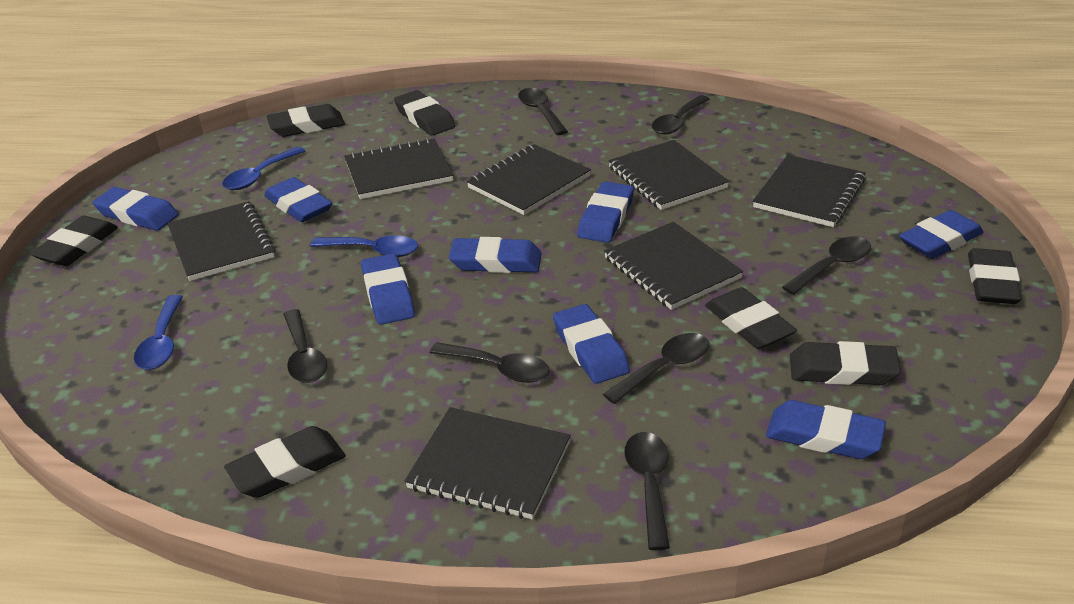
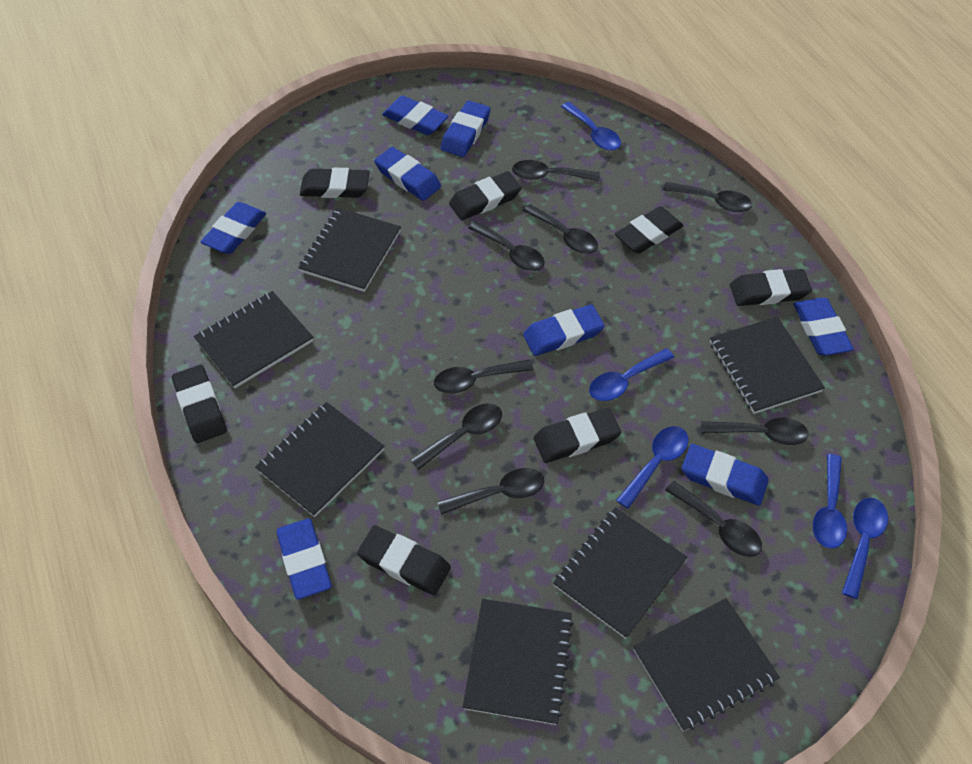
black spoon: [283,309,327,383] [430,342,550,383] [518,88,568,135] [603,333,709,404] [624,432,670,550] [652,95,710,134] [782,236,871,295] = 7 -> [411,404,502,470] [434,360,533,393] [438,468,544,515] [469,221,545,271] [512,160,600,181] [523,204,598,254] [663,182,752,212] [665,481,762,557] [701,418,809,445] = 9
blue spoon: [134,295,183,370] [222,147,305,190] [311,235,418,257] = 3 -> [561,102,621,150] [589,348,675,401] [616,426,689,509] [813,454,847,549] [842,498,888,599] = 5

